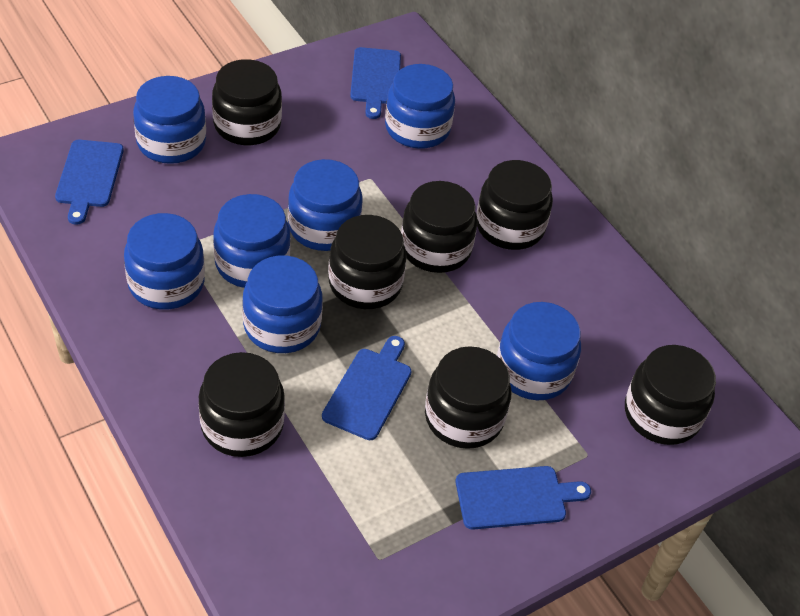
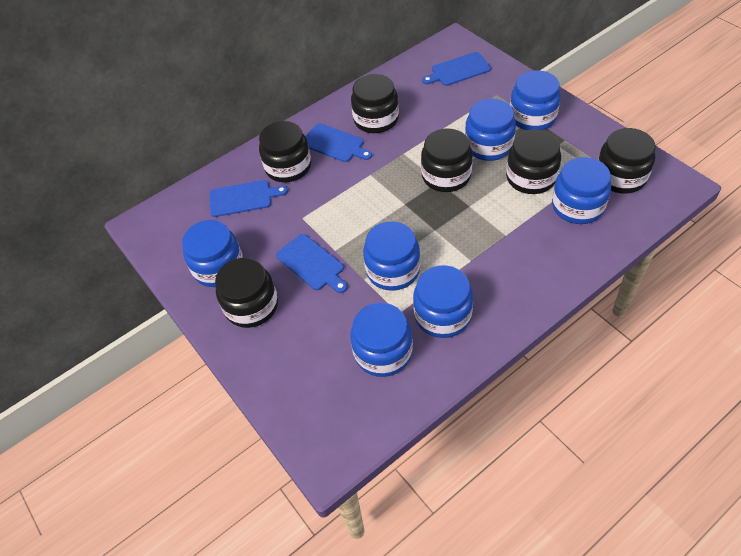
black jar: [198,352,285,457] [212,59,282,145] [328,215,407,309] [401,181,477,273] [425,346,511,449] [477,160,553,250] [625,345,716,445] = 7 -> [215,258,278,328] [259,121,311,182] [351,74,399,133] [421,128,473,192] [506,129,561,194] [598,128,656,194] = 6

